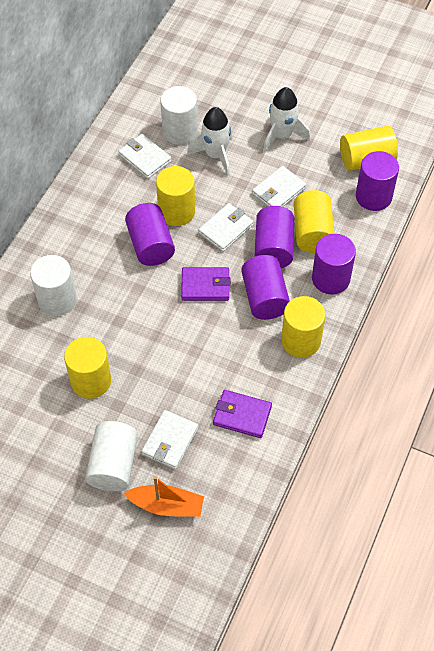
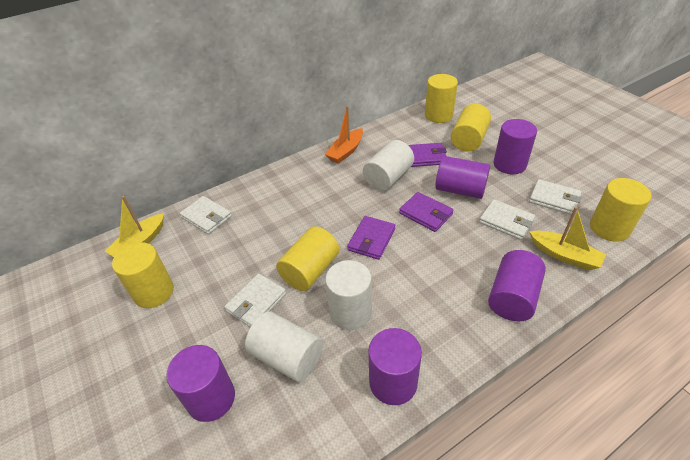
purple wallet: [181,267,231,301] [213,390,272,438] = 2 -> [347,216,395,260] [399,192,454,232] [408,143,447,167] = 3
white rocket: [187,107,232,176] [263,87,310,153] = 2 -> none = 0
yellow boat: none = 0 -> [105,196,164,257] [529,207,606,270] = 2

